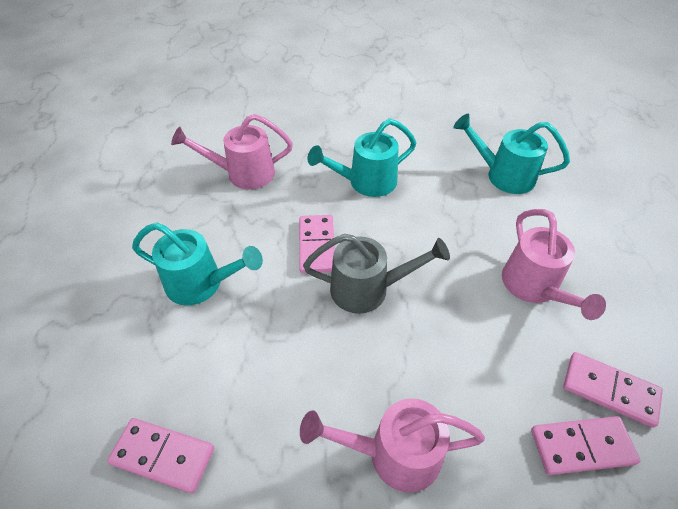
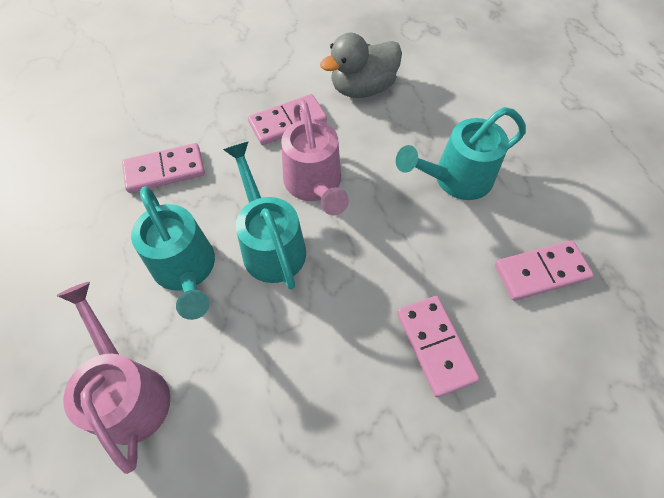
grey duck: none = 0 -> [320,33,402,98] = 1
grey watering can: [303,234,450,314] = 1 -> none = 0
pink watering can: [171,114,293,189] [300,398,485,493] [502,209,606,320] = 3 -> [57,282,170,474] [281,99,349,215] = 2

